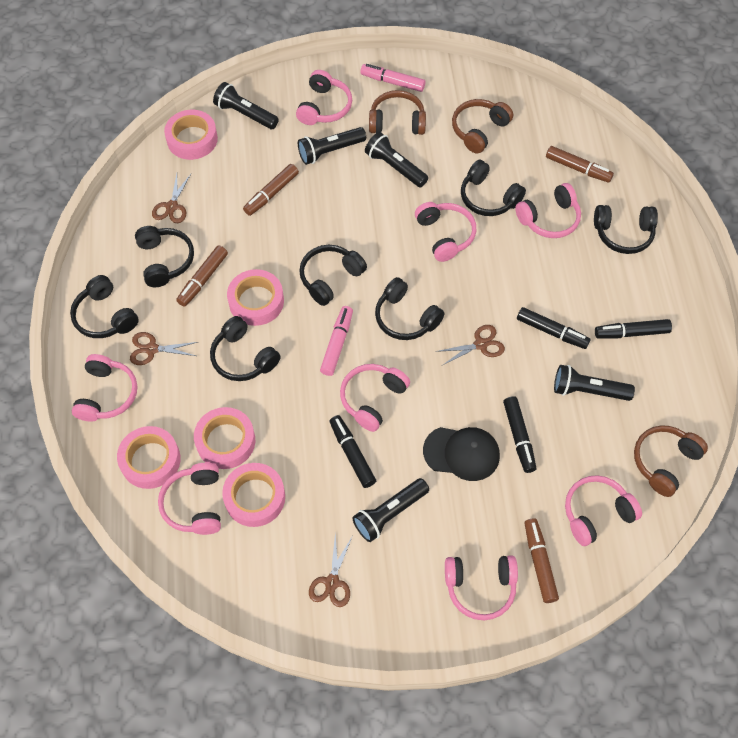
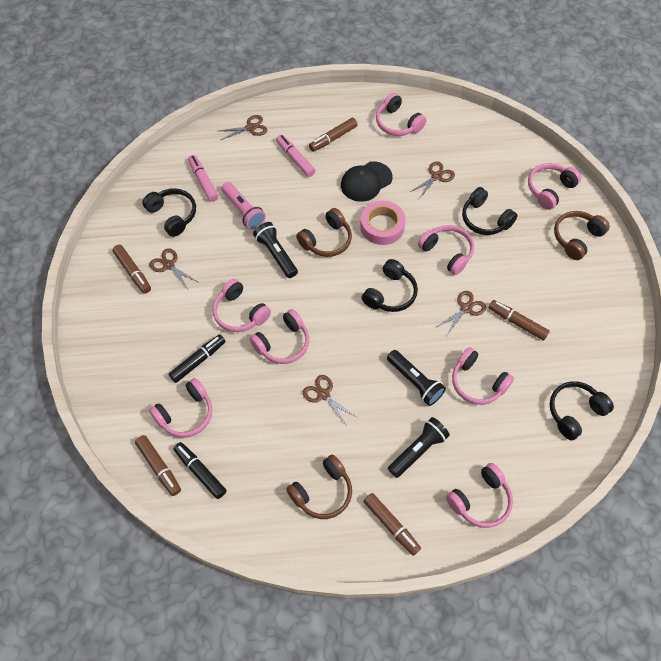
black flashlight: [213,82,279,129] [298,127,366,165] [352,478,429,542] [365,132,428,188] [554,365,635,401] = 5 -> [253,222,298,278] [387,350,446,406] [388,417,450,478] = 3
black headphones: [70,275,139,338] [135,226,194,287] [210,316,281,381] [299,245,367,306] [375,277,445,340] [461,160,526,216] [594,205,658,254] = 7 -> [142,188,196,237] [362,259,418,312] [462,187,518,235] [550,381,614,440] = 4
black marker: [330,415,376,488] [503,396,536,473] [517,307,591,349] [595,319,672,339] = 4 -> [169,334,226,383] [173,442,227,499] = 2
brown marker: [176,245,228,307] [243,164,299,216] [525,518,559,603] [546,146,614,183] = 4 -> [112,245,151,293] [135,435,181,496] [309,118,358,152] [363,493,421,556] [489,300,550,340] = 5
brown scissors: [130,332,197,365] [152,174,191,223] [309,534,352,607] [436,325,505,365] = 4 -> [149,248,198,290] [219,115,267,140] [303,375,357,426] [410,161,455,199] [437,291,486,335] = 5
pink flashlight: none = 0 -> [222,182,266,230] = 1
pink tape: [117,426,181,489] [164,110,218,160] [194,407,255,469] [222,463,285,527] [227,269,284,326] = 5 -> [360,201,405,245] = 1

